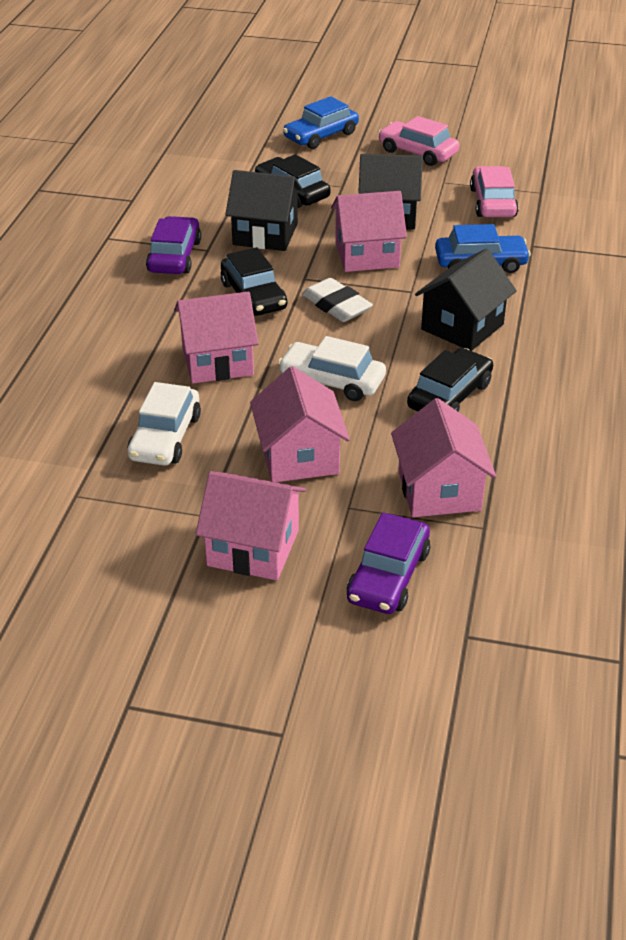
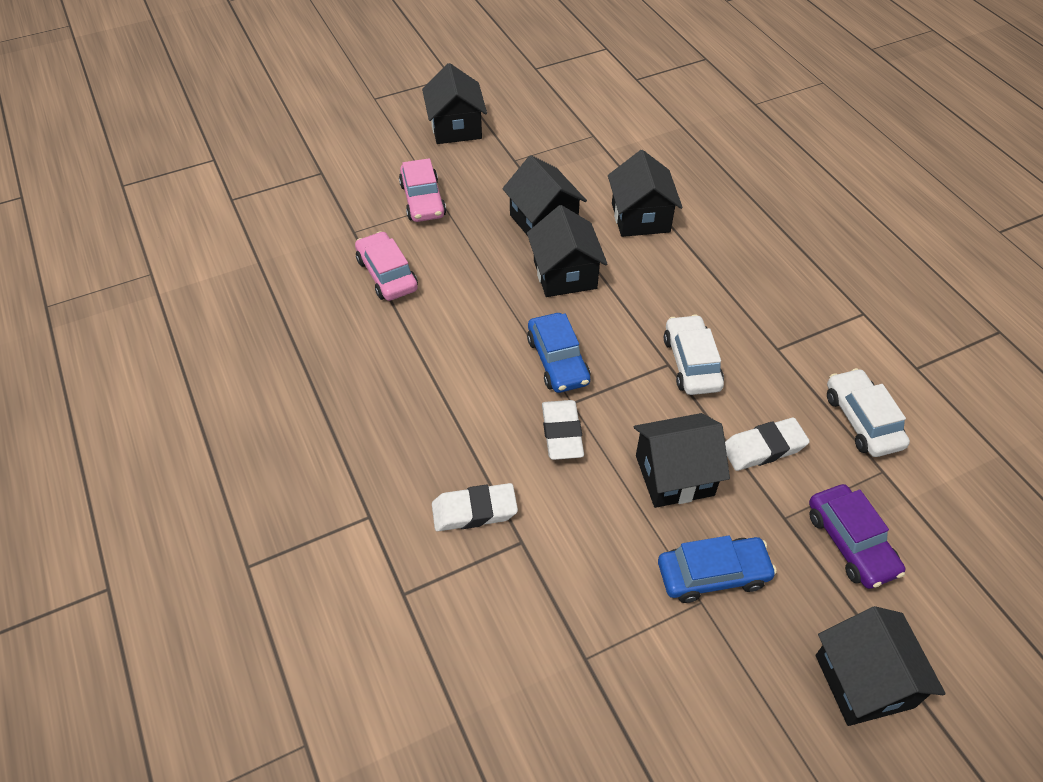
black car: [221,247,287,316] [255,154,331,208] [407,348,493,412] = 3 -> none = 0
black house: [225,170,302,251] [358,154,423,230] [415,249,517,351] = 3 -> [422,63,487,144] [502,155,587,236] [527,205,607,297] [608,150,683,237] [634,413,730,508] [816,606,946,726] = 6
pink house: [174,292,258,384] [196,471,306,580] [250,366,350,482] [331,191,407,272] [391,398,496,517] = 5 -> none = 0
purple car: [146,216,201,274] [346,513,430,614] = 2 -> [809,484,905,589] = 1
white eraser: [302,278,373,322] = 1 -> [432,483,518,531] [542,400,584,460] [725,418,810,471] = 3

